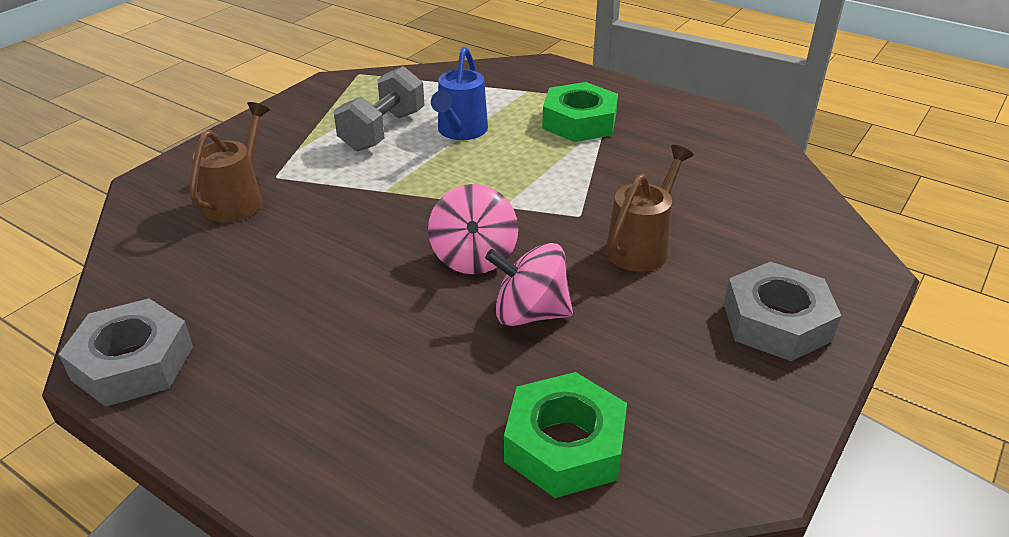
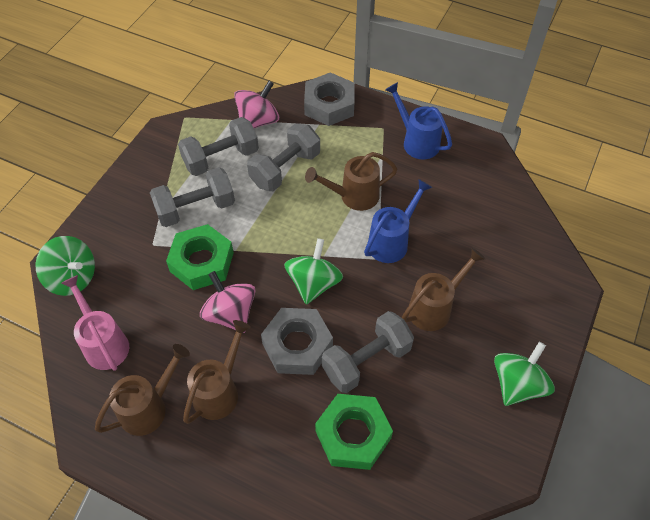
blue watering can: [431,47,488,140] = 1 -> [364,179,432,263] [385,82,452,159] = 2
brown watering can: [190,102,270,222] [606,145,694,272] = 2 -> [95,344,190,436] [183,320,251,424] [305,152,397,211] [402,248,485,331] = 4
green spinning top: none = 0 -> [35,236,95,296] [284,238,343,305] [494,342,555,406] = 3
grey dumbbell: [334,66,425,152] = 1 -> [150,167,235,227] [178,117,259,176] [247,123,320,191] [322,311,414,393] = 4
pink watering can: none = 0 -> [62,275,129,371] = 1

